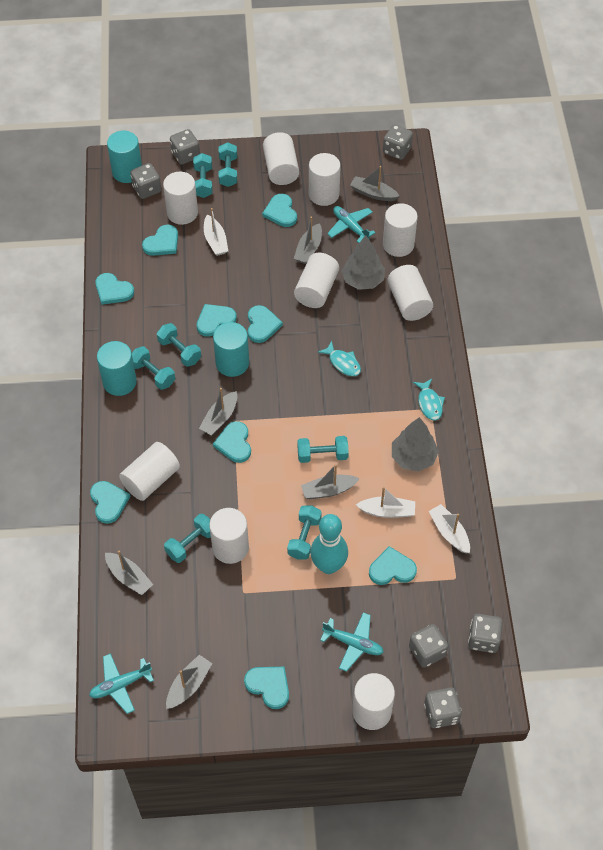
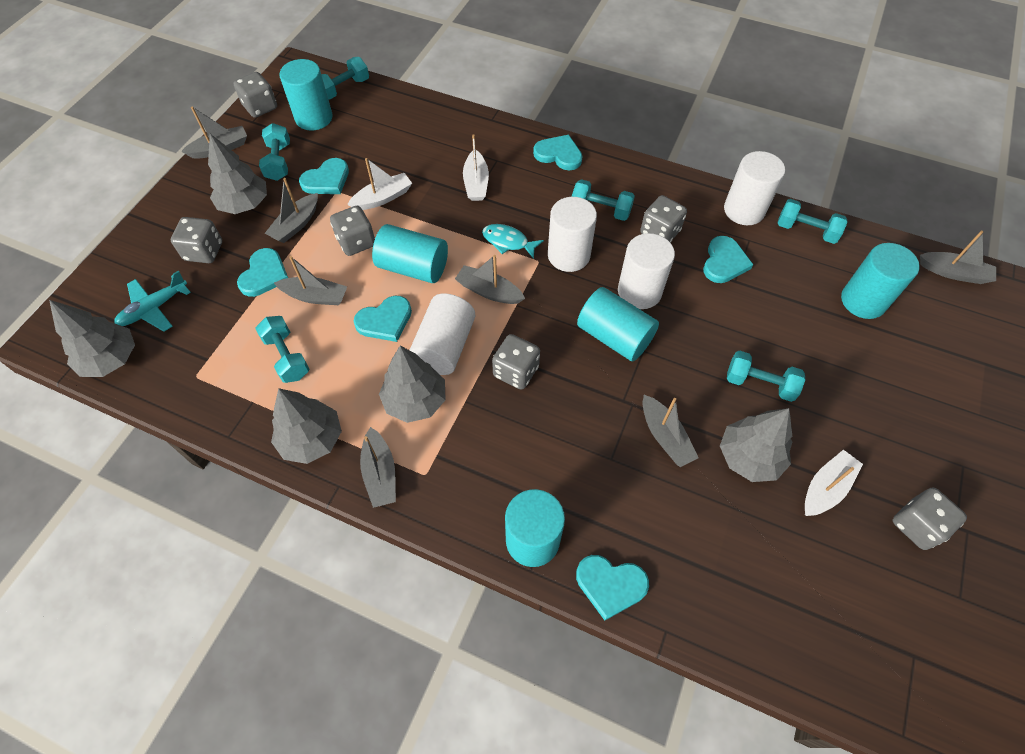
grey boat: [105,550,153,595] [166,655,212,709] [199,388,237,435] [294,217,322,264] [301,464,360,499] [350,166,400,201] = 6 -> [181,107,247,159] [265,178,318,243] [274,256,347,305] [360,427,396,508] [455,255,525,304] [642,395,699,467] [920,231,996,284] = 7
grey tree: [342,235,385,290] [392,417,439,471] = 2 -> [49,300,135,377] [208,134,267,214] [271,388,342,464] [379,346,446,423] [720,408,792,482] = 5
turquoise bowling pin: [310,514,348,574] = 1 -> none = 0
turquoise cylinder: [97,341,137,396] [107,131,142,183] [213,322,249,377] = 3 -> [279,59,333,131] [372,224,448,283] [505,489,565,567] [577,287,659,361] [841,243,920,319] = 5
turquoise dumbbell: [132,346,175,390] [157,323,201,367] [164,514,211,563] [193,153,213,198] [218,142,237,187] [287,505,322,559] [297,436,349,463] = 7 -> [255,316,310,383] [259,123,290,181] [321,57,369,100] [572,179,635,221] [727,350,805,402] [778,199,848,244] = 6
turquoise fish: [318,341,361,376] [413,379,445,420] = 2 -> [482,224,544,259] = 1
turquoise heart: [90,481,131,524] [95,273,134,305] [142,225,178,256] [197,304,237,337] [213,421,251,463] [244,667,289,709] [248,305,283,343] [262,194,297,227] [369,546,417,585] = 9 -> [237,248,288,297] [299,158,349,194] [354,296,412,342] [533,135,583,170] [576,555,649,620] [703,236,753,283] = 6
turquoise plane: [89,653,154,714] [320,612,384,672] [327,206,375,243] = 3 -> [114,271,191,332] = 1
white cylinder: [119,442,180,501] [163,172,198,225] [209,508,249,564] [263,132,299,185] [294,253,339,308] [309,153,341,206] [352,673,395,730] [383,203,418,257] [387,265,433,321] = 9 -> [410,293,475,375] [548,197,597,272] [618,233,675,309] [724,151,785,225] = 4

